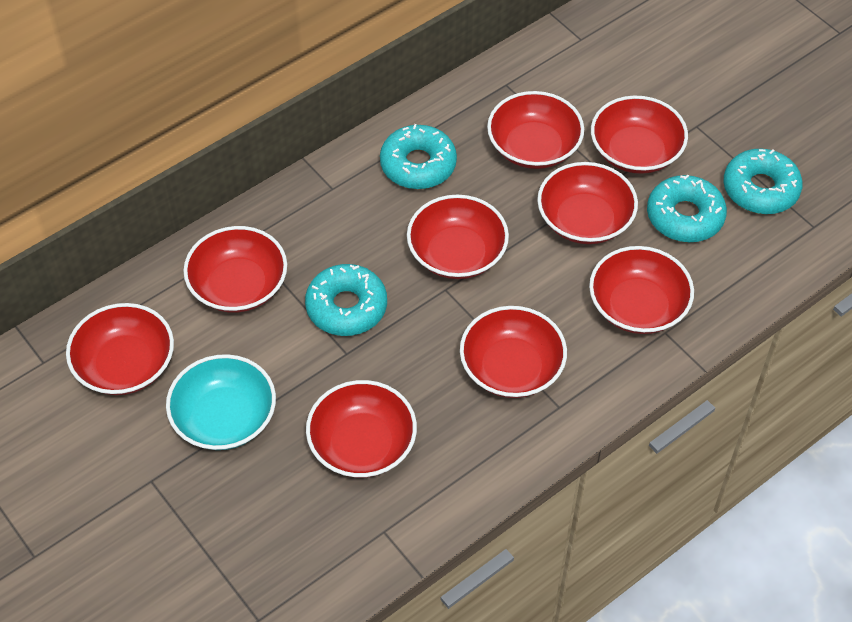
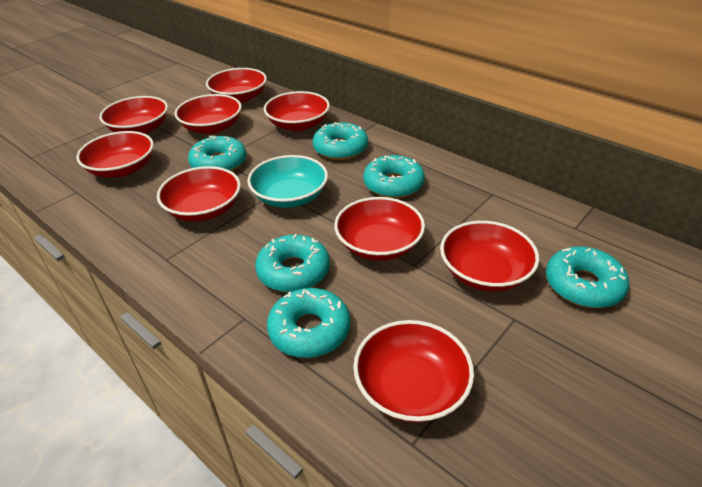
turquoise donut: [305,264,387,336] [380,124,457,189] [647,174,727,242] [723,149,803,214] = 4 -> [188,136,246,172] [255,234,330,292] [267,288,351,358] [313,122,368,160] [363,155,425,198] [546,246,629,308] = 6

